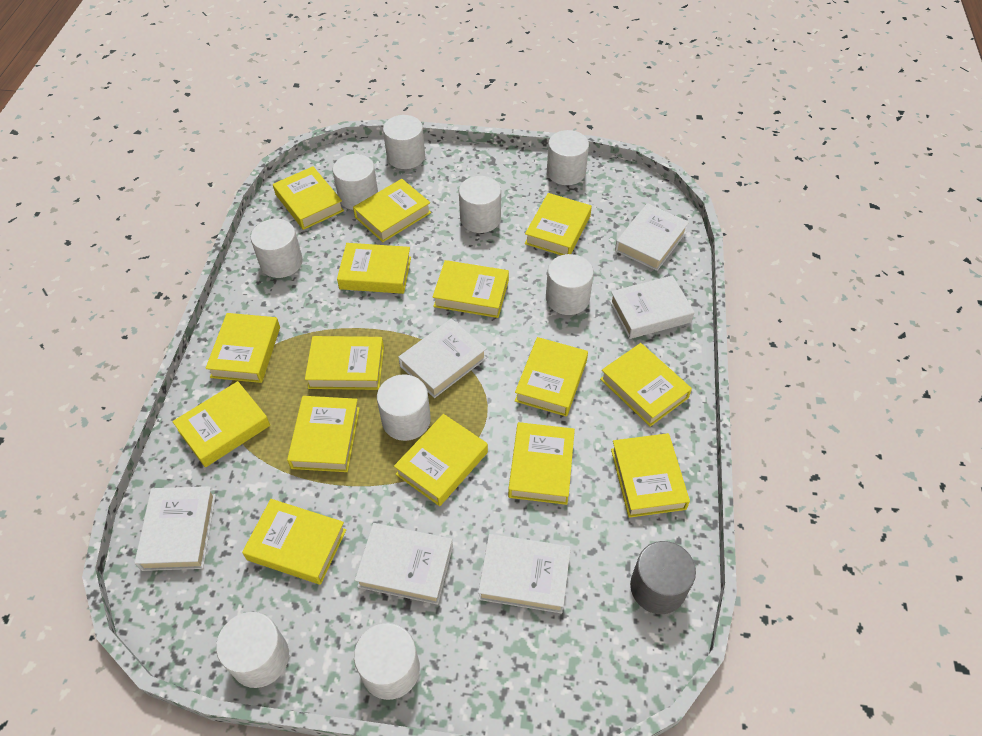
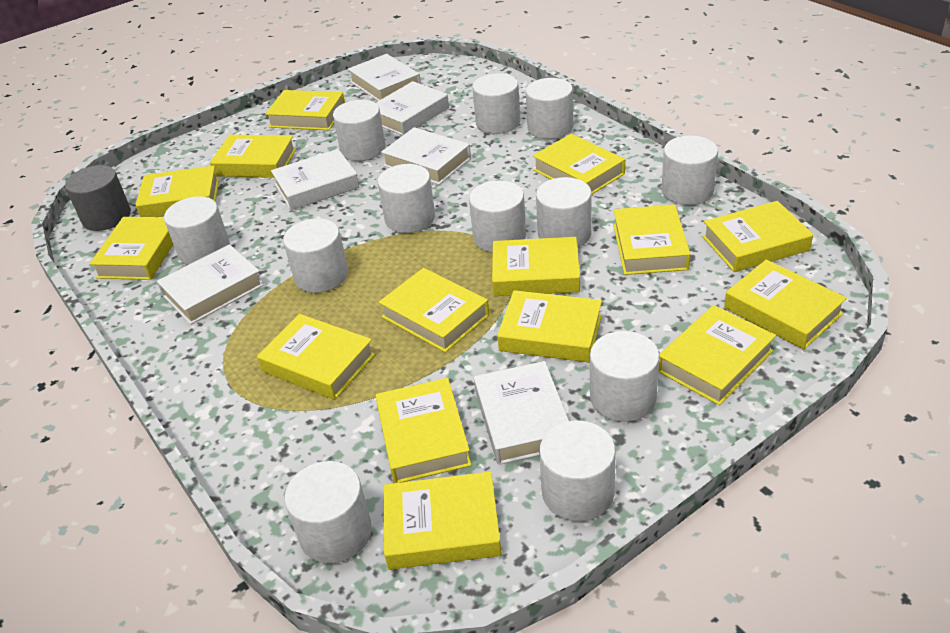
white cylinder: [216,612,289,688] [251,219,303,278] [333,154,378,210] [354,623,420,700] [377,374,431,441] [383,115,425,169] [459,176,501,233] [546,254,594,315] [547,130,589,185] = 9 -> [164,196,230,265] [283,218,348,293] [285,461,372,563] [333,100,386,161] [378,164,435,233] [469,181,526,252] [472,73,520,134] [526,78,573,139] [536,177,591,248] [539,421,616,521] [590,331,660,422] [661,136,718,205] = 12

